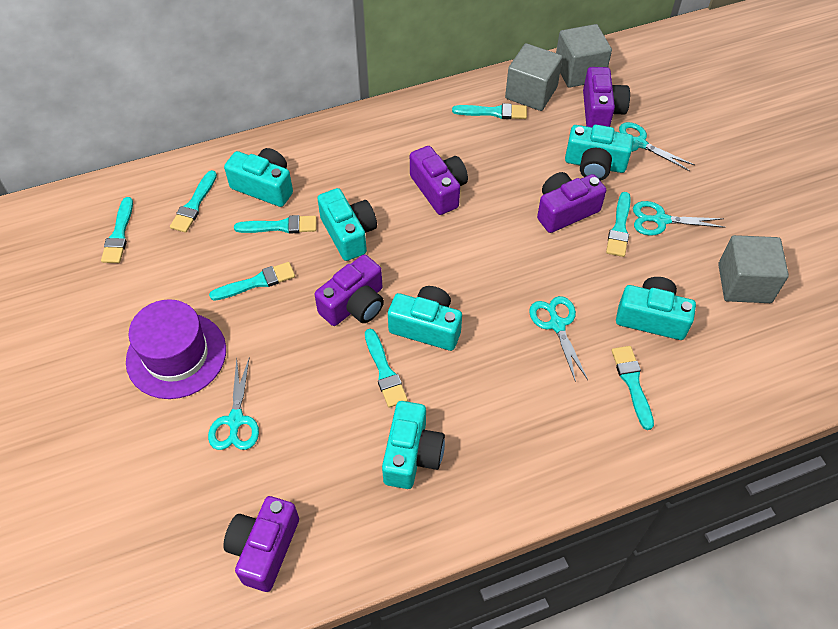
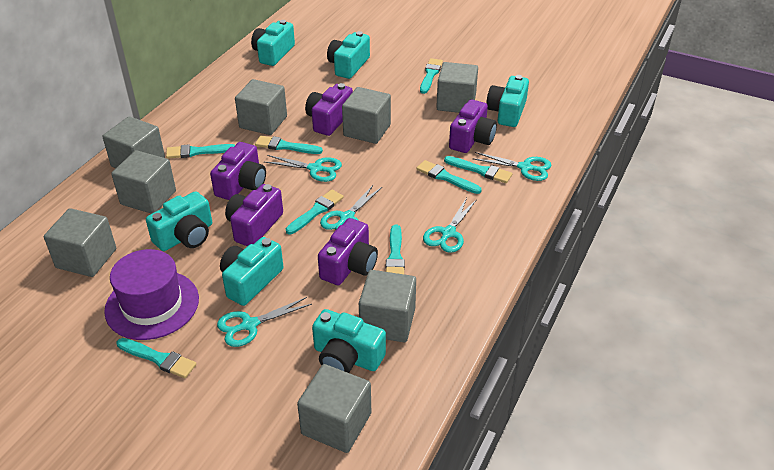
grey cube: [505,43,563,111] [556,24,612,88] [718,235,789,303] = 3 -> [44,208,116,277] [102,116,165,168] [111,150,176,214] [235,79,287,135] [297,364,371,453] [342,87,391,144] [359,270,416,342] [436,62,478,113] = 8
turquoise scissors: [208,357,259,450] [529,296,588,382] [619,122,695,171] [633,201,725,236] = 4 -> [217,297,312,347] [265,155,342,182] [320,185,382,230] [423,198,477,253] [472,152,552,181] = 5

